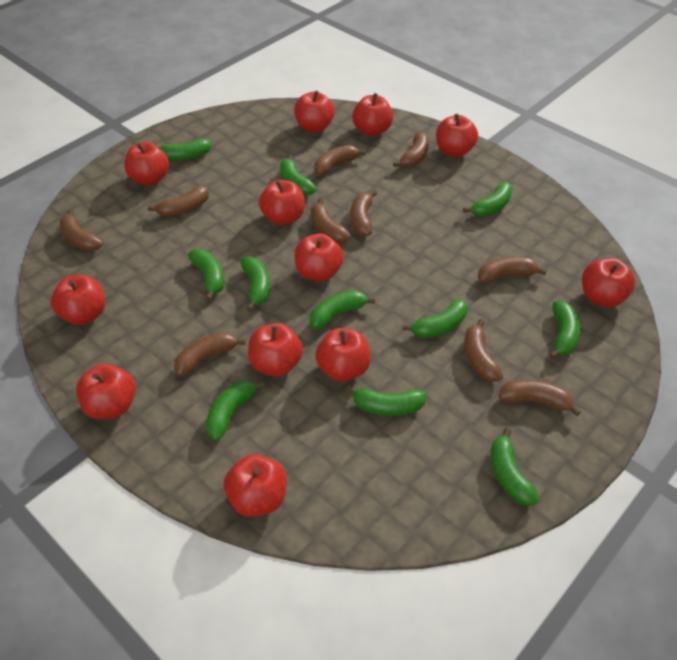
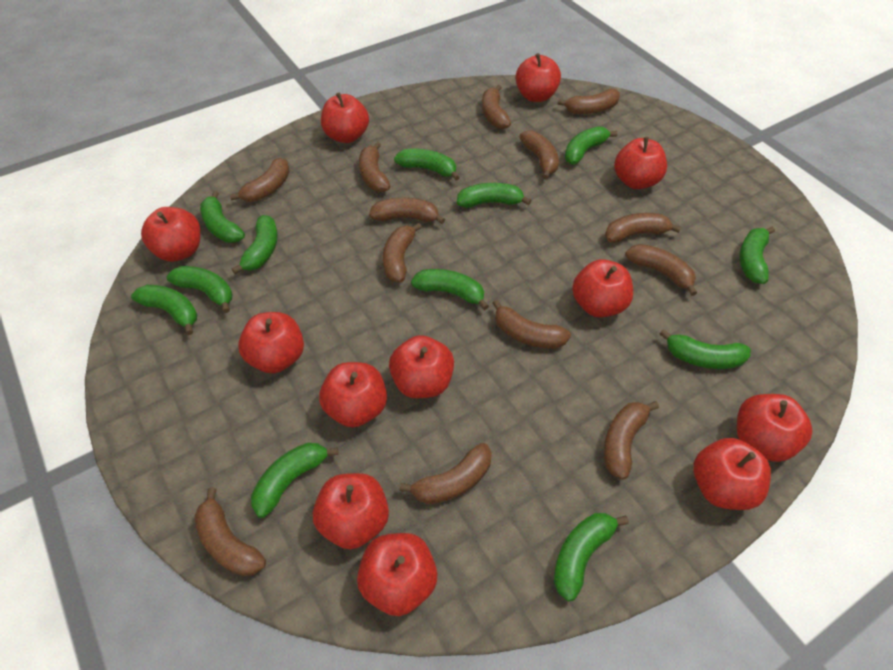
brown banana: [59,209,103,251] [148,185,209,217] [174,332,246,377] [311,199,351,243] [314,145,366,176] [350,190,377,236] [393,131,429,168] [464,319,503,382] [478,257,547,283] [498,379,581,416] = 10 -> [194,488,266,577] [230,158,290,202] [359,142,390,192] [369,198,445,224] [383,223,422,282] [400,443,492,504] [482,85,511,129] [492,300,571,348] [520,130,559,179] [558,89,620,114] [604,401,659,480] [605,213,681,243] [625,244,697,296] = 13
green banana: [159,138,211,161] [188,249,224,301] [205,380,265,441] [241,256,270,311] [280,155,317,195] [310,290,375,330] [346,385,427,416] [403,299,468,338] [463,182,513,217] [491,428,540,506] [549,301,580,359] = 11 -> [131,285,197,335] [166,266,232,313] [200,191,245,243] [231,215,278,274] [251,443,339,518] [394,149,460,181] [411,269,489,310] [457,183,532,208] [554,513,629,601] [565,126,618,165] [659,329,751,369] [739,227,775,284] = 12

